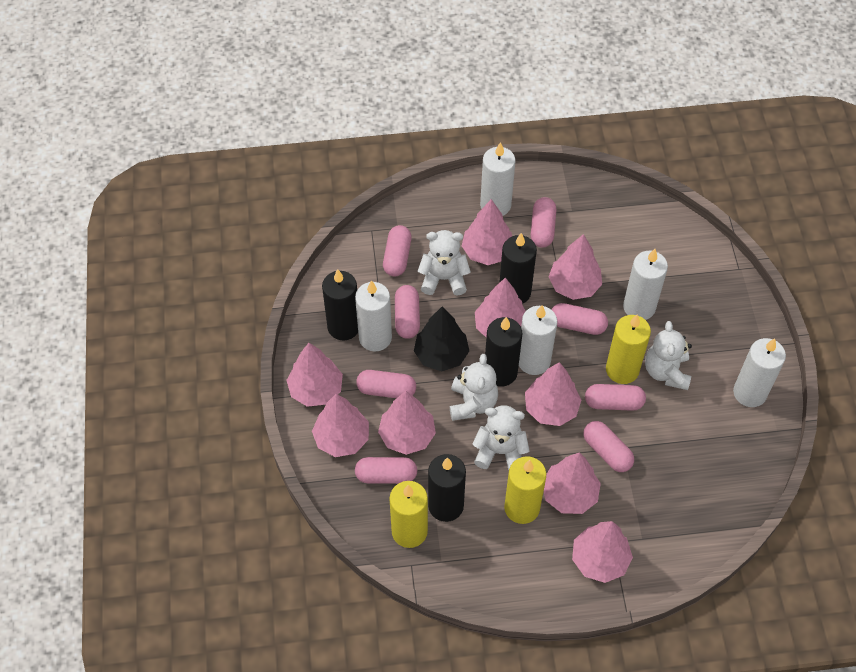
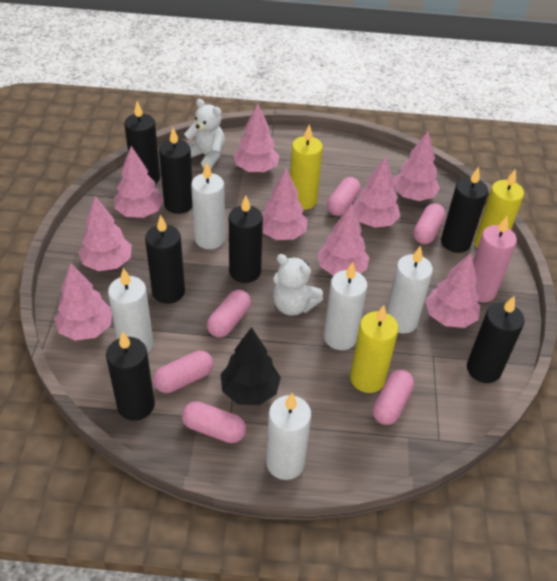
black candle: [322,269,358,341] [428,454,466,522] [485,317,522,387] [499,233,537,304] = 4 -> [106,331,155,421] [124,101,160,184] [145,215,185,304] [159,128,193,214] [229,196,263,283] [441,167,488,253] [467,296,525,383] = 7
pink candle: none = 0 -> [473,215,517,302] = 1
pink capsule: [355,457,417,484] [356,370,416,398] [383,225,412,277] [395,285,420,339] [531,197,556,248] [551,303,608,335] [583,421,634,472] [585,384,646,411] = 8 -> [153,351,214,393] [182,401,246,443] [207,290,251,338] [327,177,361,216] [373,370,414,425] [413,203,446,244] = 6
white teddy bear: [418,230,471,295] [450,354,498,421] [472,405,530,470] [645,321,692,390] = 4 -> [184,99,225,169] [273,254,323,316] = 2

